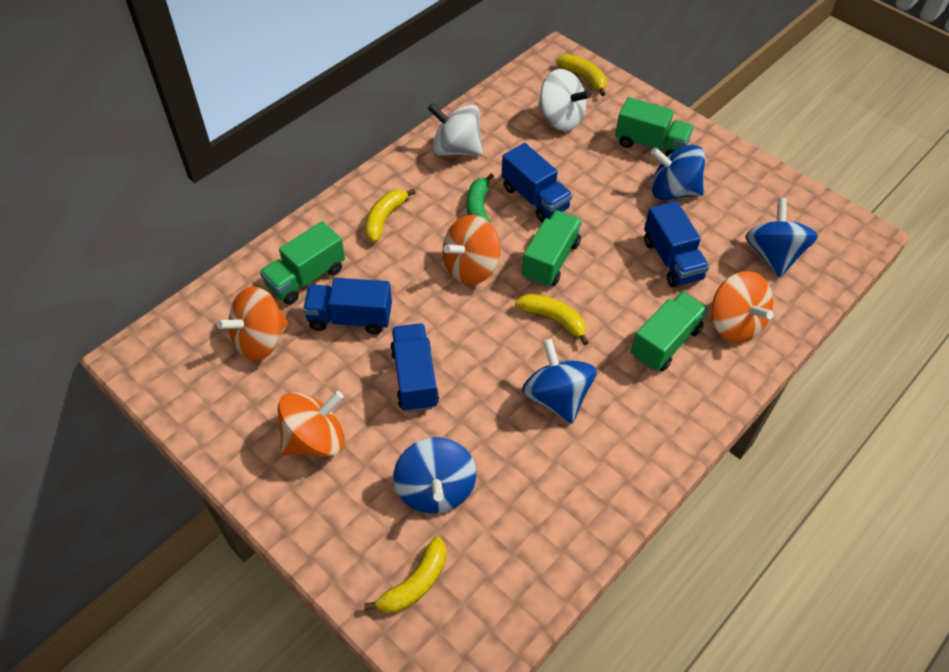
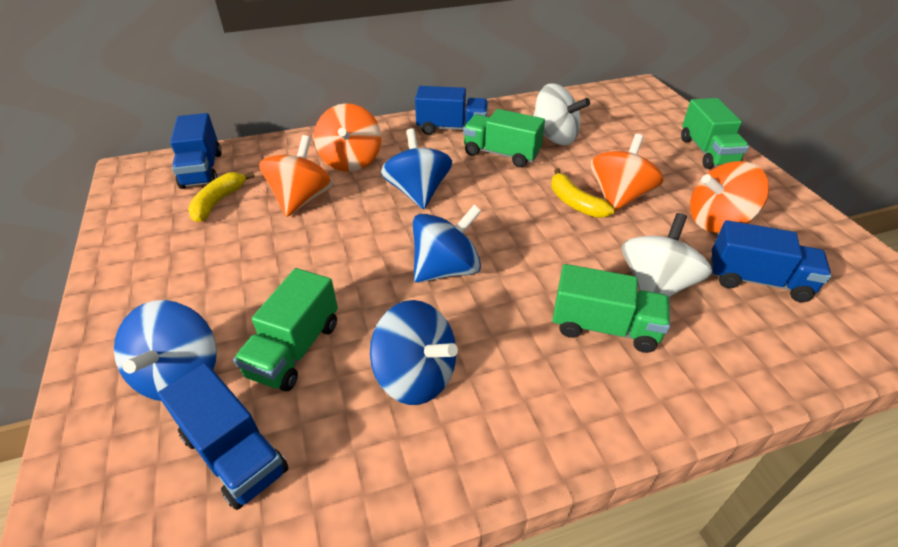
green banana: [467,173,494,224] = 1 -> none = 0
yellow banana: [364,537,446,613] [365,189,416,243] [515,294,589,345] [556,54,607,96] = 4 -> [188,171,255,222] [551,168,614,218] = 2

